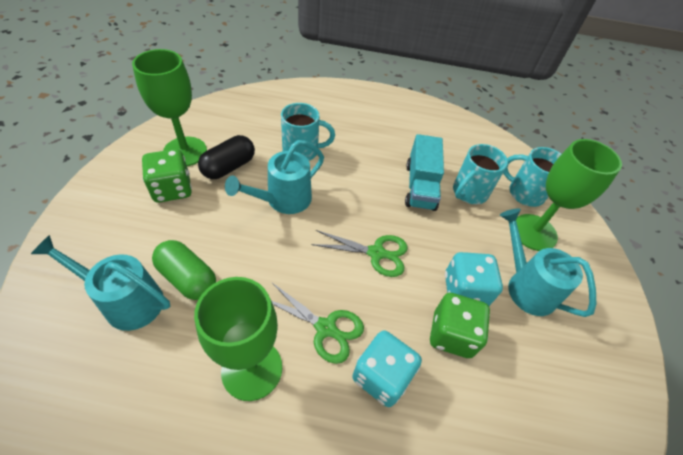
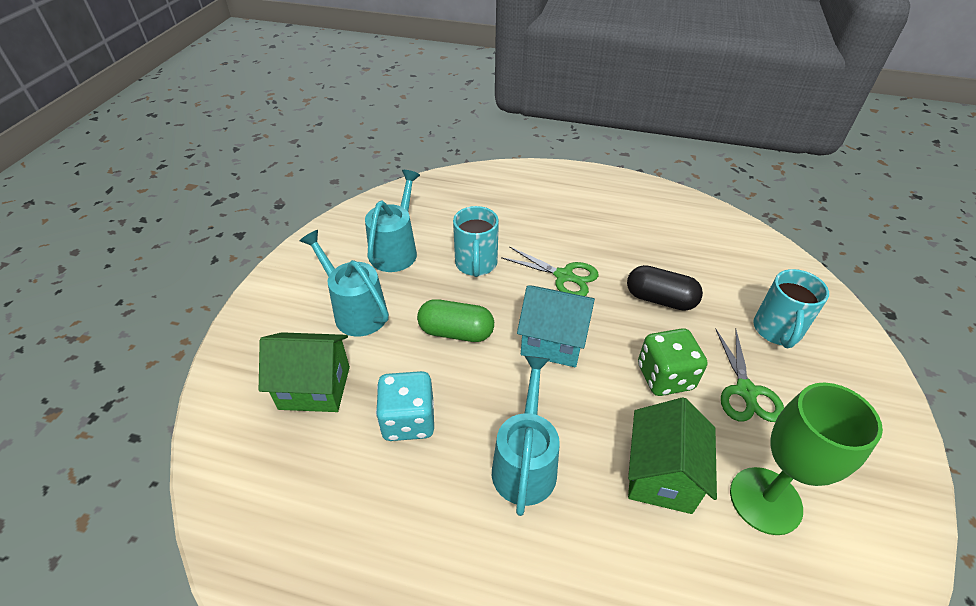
green dice: [142,149,192,203] [430,293,490,358] = 2 -> [638,328,707,396] = 1
green goblet: [132,49,207,166] [194,277,282,401] [516,139,622,251] = 3 -> [730,383,883,535] = 1
green house: none = 0 -> [259,332,350,412] [628,397,717,514] = 2
turquoise dice: [352,330,422,407] [445,252,503,306] = 2 -> [376,371,434,441] = 1
turquoise house: none = 0 -> [517,285,595,367] = 1
turquoise mug: [281,103,335,161] [453,144,508,204] [503,147,561,207] = 3 -> [453,206,499,277] [753,269,829,348] = 2
turquoise truck: [405,134,444,211] = 1 -> none = 0

